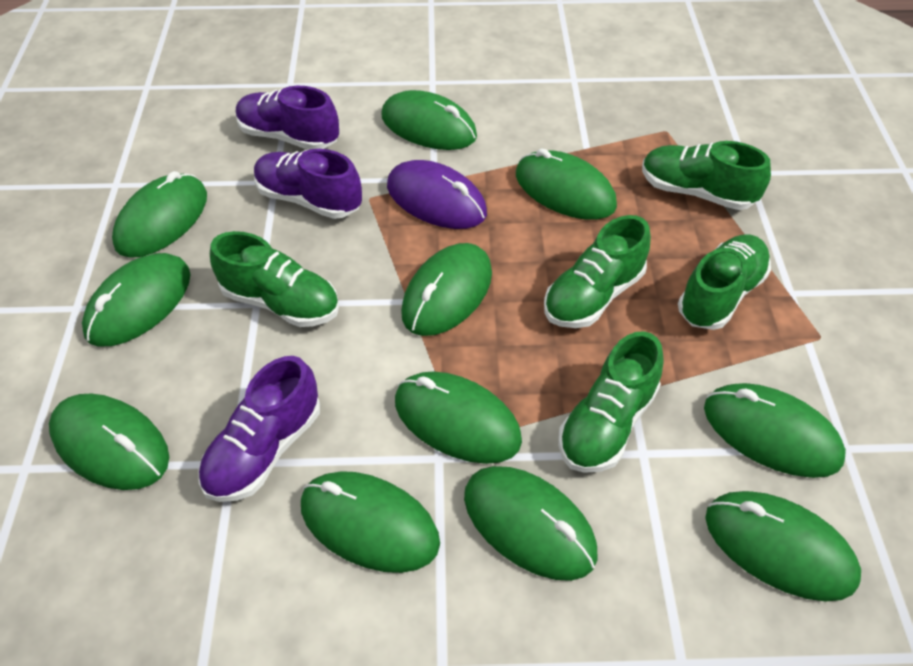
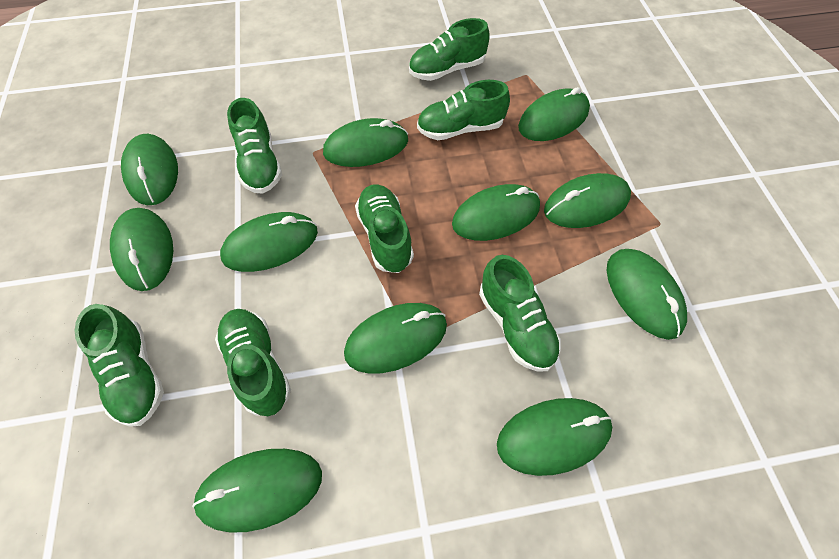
green shoe: [210,231,339,327] [544,215,651,328] [558,331,664,473] [642,141,771,210] [678,234,771,330] = 5 -> [75,304,164,427] [215,309,291,416] [227,98,282,194] [355,184,414,273] [409,18,490,81] [417,80,510,140] [479,255,561,372] = 7
purple mouse: [387,160,487,229] = 1 -> none = 0
purple shoe: [198,356,320,502] [236,86,339,150] [254,149,362,219] = 3 -> none = 0

